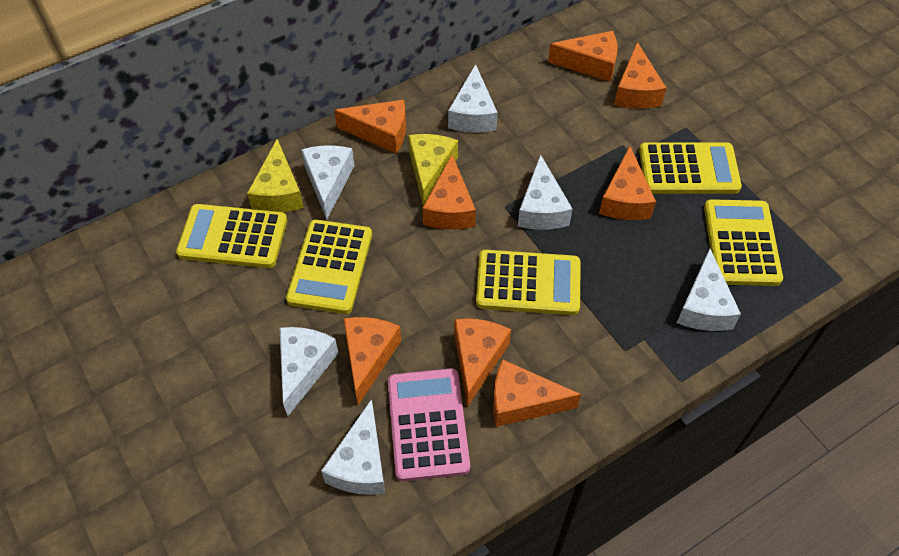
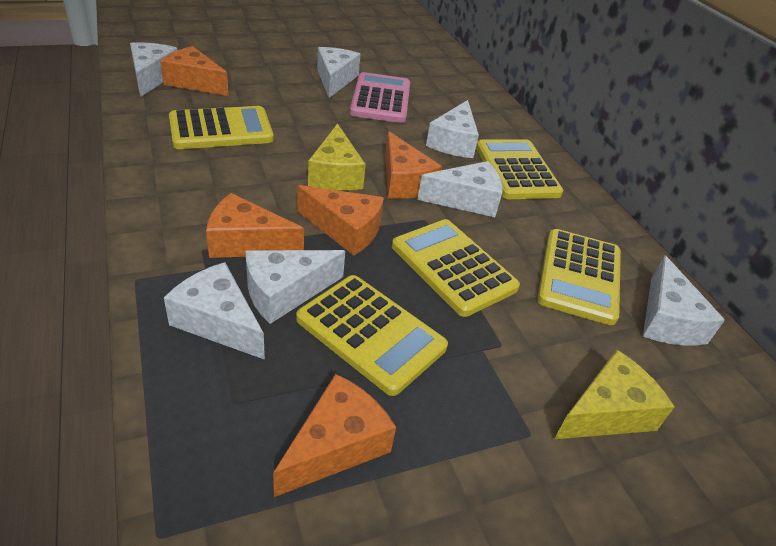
orange cheese: [334,100,406,153] [343,317,401,405] [423,155,476,229] [454,318,511,407] [493,359,581,427] [548,31,618,82] [599,146,656,220] [614,42,666,109] = 8 -> [160,46,229,96] [206,193,304,258] [273,374,396,497] [297,185,384,255] [385,131,442,199] = 5
white cheese: [280,327,338,416] [301,145,355,220] [321,399,385,495] [448,64,498,133] [518,154,573,230] [677,249,741,331] = 6 -> [130,42,178,97] [164,262,265,360] [246,250,345,324] [317,47,360,98] [417,161,502,217] [426,100,479,158] [643,255,725,345] = 7

